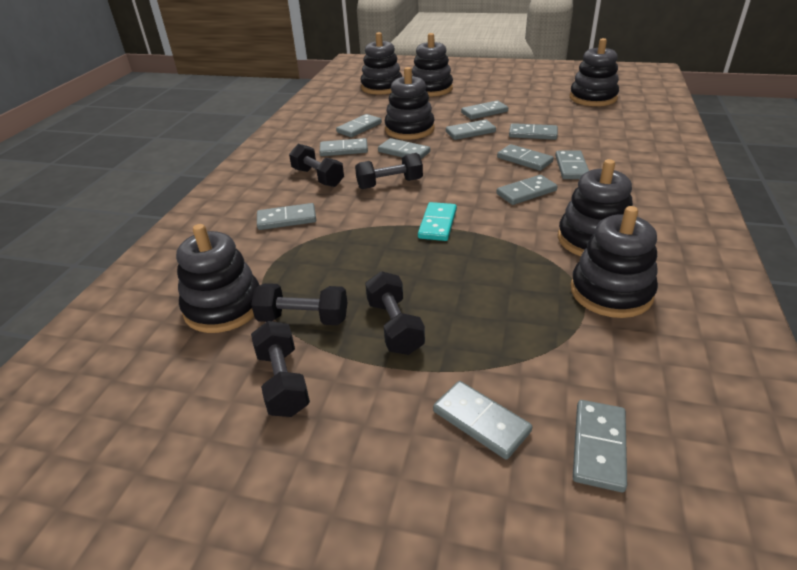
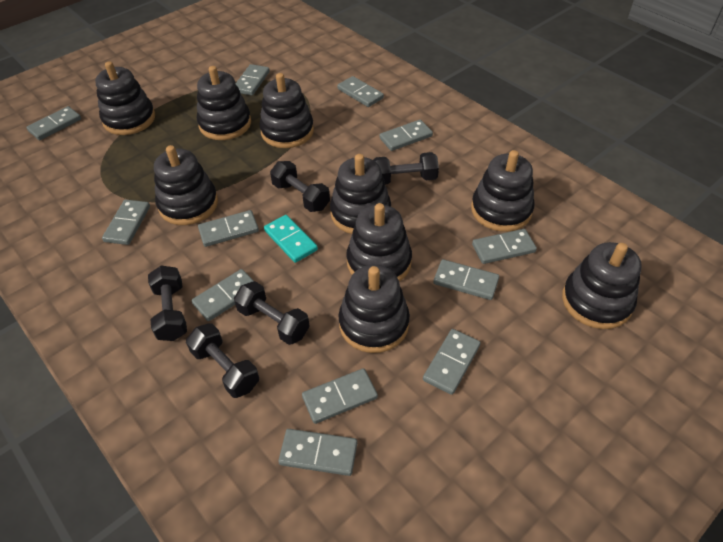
black stacking toy: [176,224,260,333] [360,32,402,95] [385,67,435,140] [412,33,453,96] [558,159,633,256] [570,38,619,106] [570,206,658,318] = 7 -> [95,61,155,135] [154,145,218,225] [197,66,251,140] [259,73,314,148] [330,154,391,234] [338,265,410,353] [346,203,412,281] [471,150,535,232] [562,242,642,329] = 9

